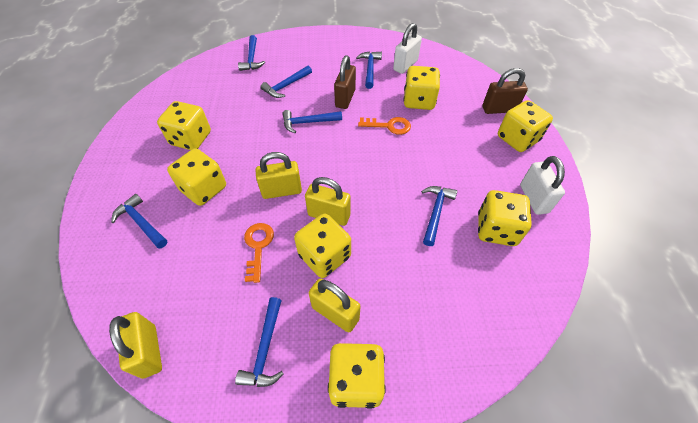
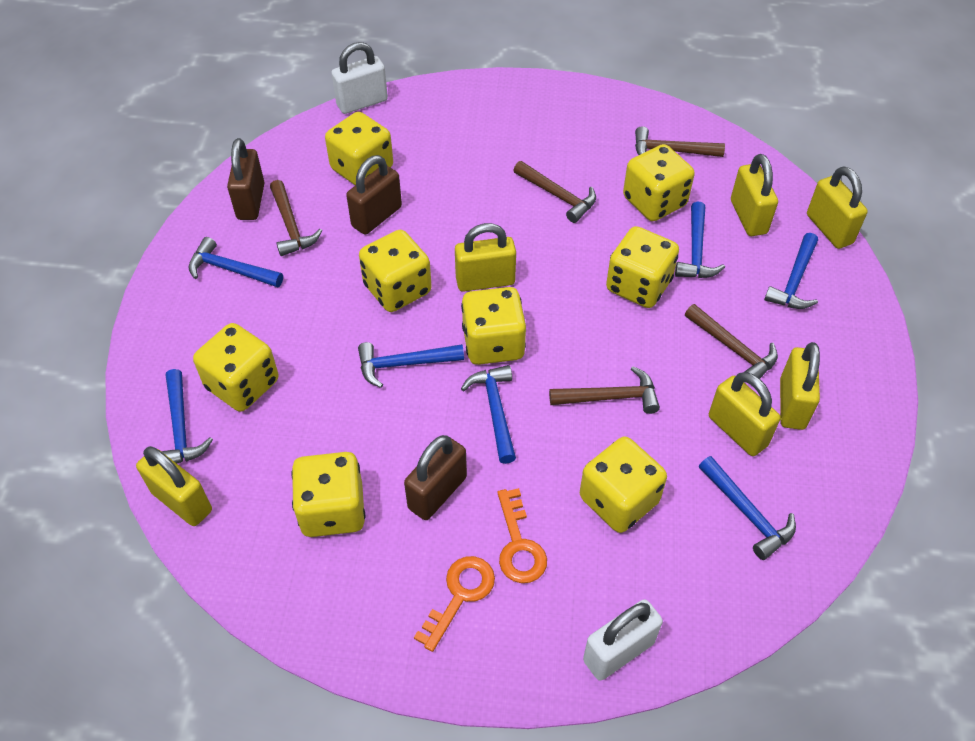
brown hammer: none = 0 -> [270,180,322,256] [513,161,596,223] [549,366,660,414] [635,126,725,157] [685,304,778,379] = 5
brown padlock: [334,55,356,109] [483,68,528,114] = 2 -> [227,138,265,220] [346,155,402,235] [404,435,467,520] = 3
yellow dice: [157,101,211,150] [167,148,226,206] [294,214,351,278] [328,343,386,409] [403,66,440,110] [478,190,532,246] [498,100,553,152] = 7 -> [193,323,278,412] [291,452,365,537] [325,112,393,185] [359,230,432,312] [461,287,526,365] [580,437,667,533] [606,226,679,308] [623,144,695,221] = 8
yellow padlock: [109,312,162,379] [255,152,302,199] [305,177,350,226] [309,278,361,333] = 4 -> [136,446,212,526] [455,223,516,292] [709,372,781,456] [731,154,778,236] [780,342,820,430] [807,166,868,249] = 6

